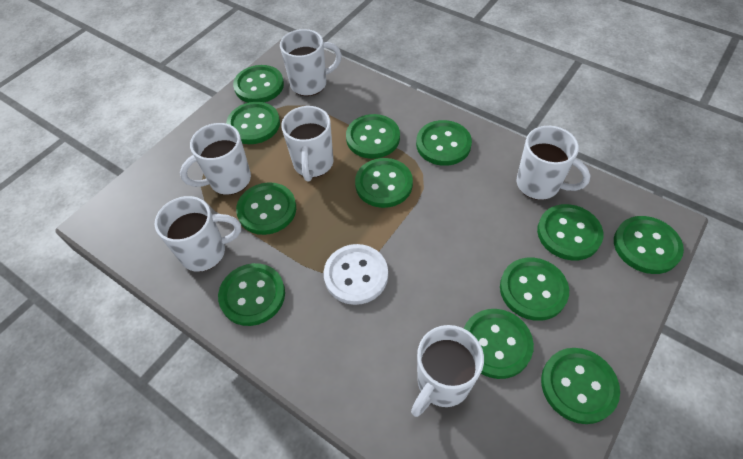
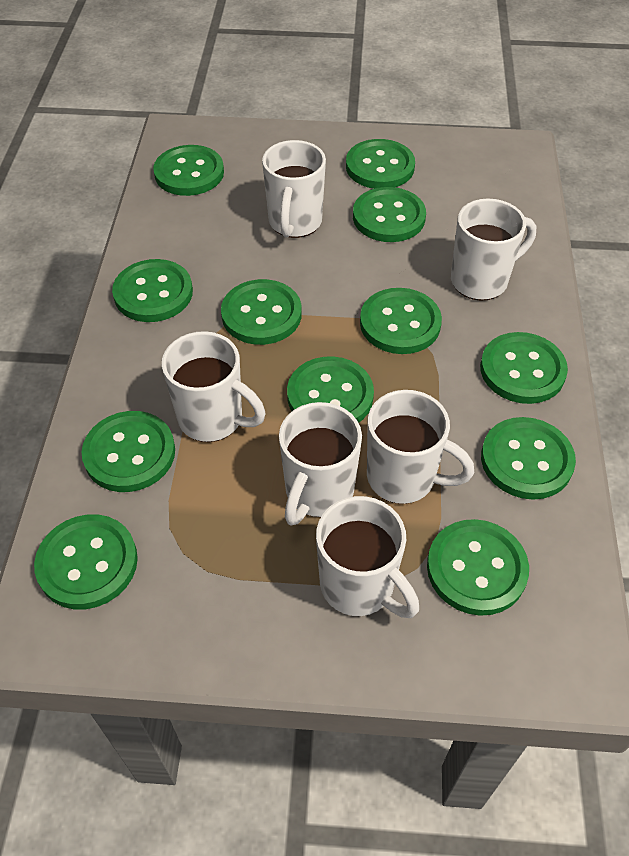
white button: [324,244,388,305] = 1 -> none = 0

